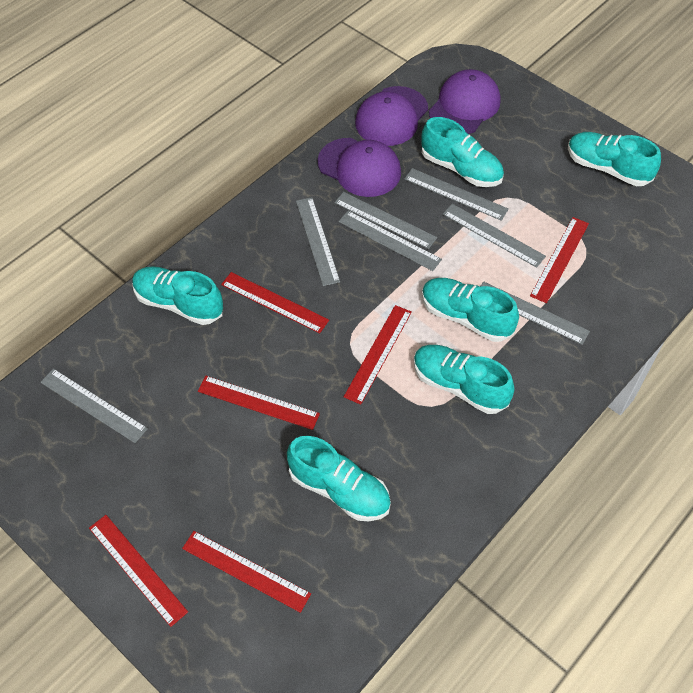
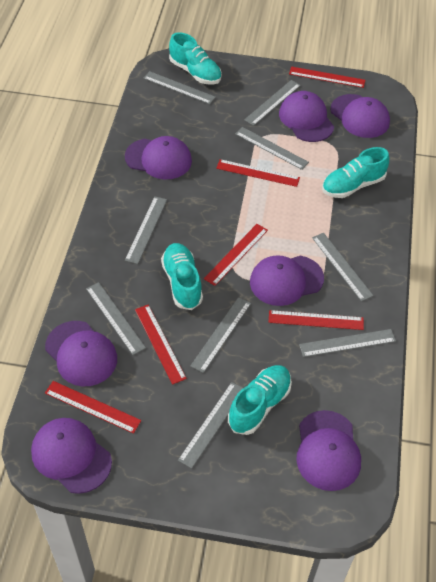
grey ruler: [40,369,148,443] [296,197,340,286] [334,192,437,249] [338,211,442,271] [404,168,509,221] [443,204,546,268] [480,281,590,345] = 7 -> [86,282,146,355] [125,196,167,264] [143,71,216,104] [178,382,243,468] [190,297,251,373] [235,127,309,170] [244,80,301,126] [299,329,396,357] [312,233,373,301] = 9
purple cap: [318,138,401,197] [355,86,428,146] [429,69,500,134] = 3 -> [31,418,112,494] [45,321,117,386] [125,136,192,180] [250,255,324,306] [279,91,334,142] [296,410,361,491] [330,94,390,138] = 7
turquoise shoe: [132,266,223,325] [287,436,391,521] [414,345,515,414] [422,117,504,187] [422,278,519,342] [568,132,661,186] = 6 -> [161,243,203,310] [169,32,222,85] [228,365,292,435] [322,147,389,198] = 4

